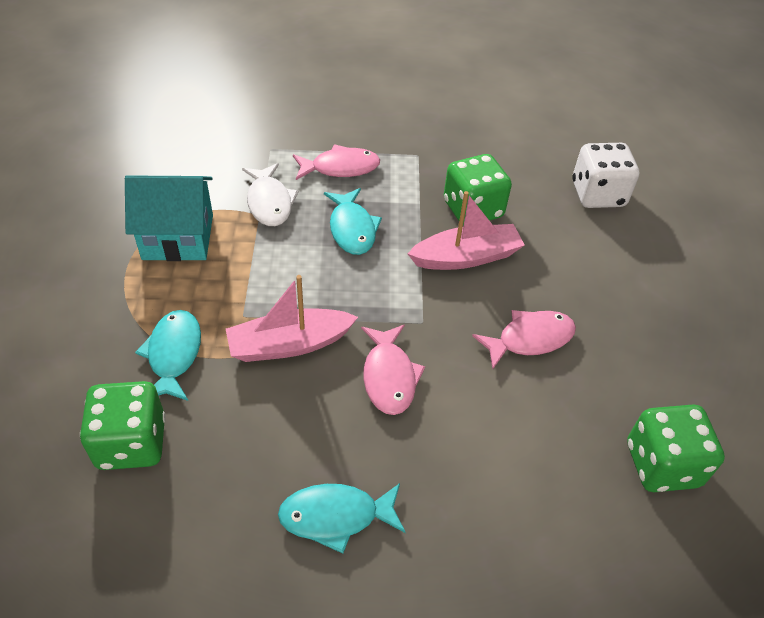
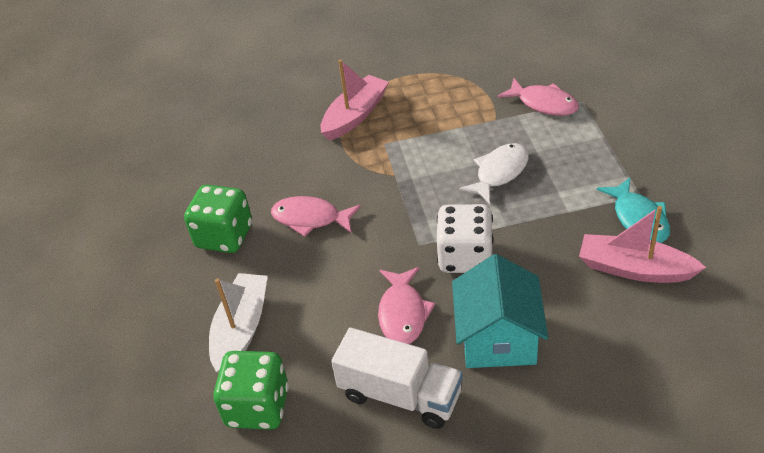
green dice: [80,381,166,470] [444,154,512,226] [627,404,725,492] = 3 -> [184,185,252,253] [213,351,289,430] = 2
turquoise fish: [135,310,201,401] [278,483,405,553] [324,188,382,255] = 3 -> [597,178,670,243] = 1
white boat: none = 0 -> [209,273,268,373] = 1
white truck: none = 0 -> [331,328,463,429] = 1

